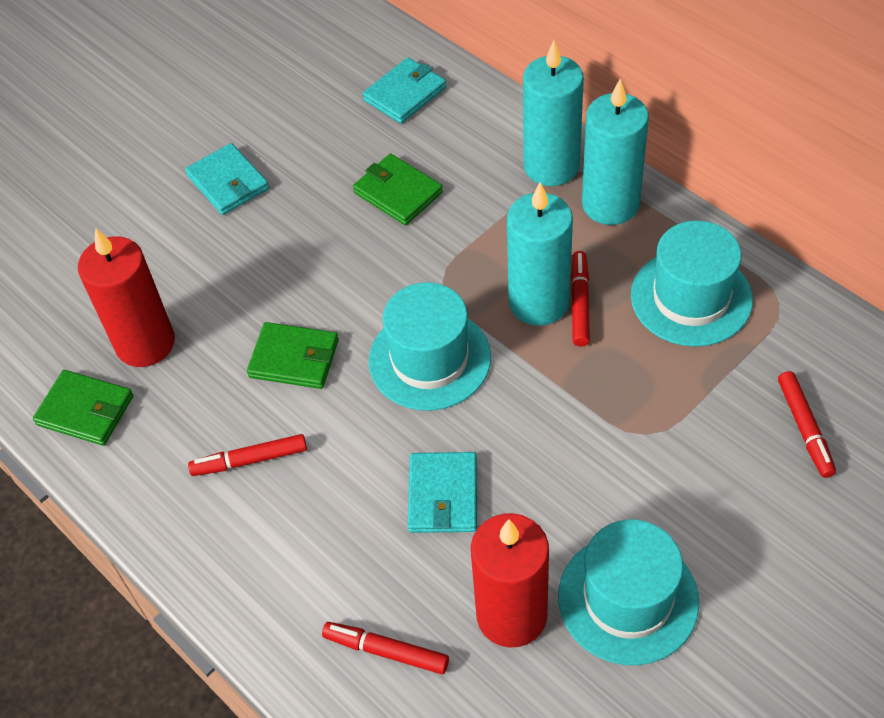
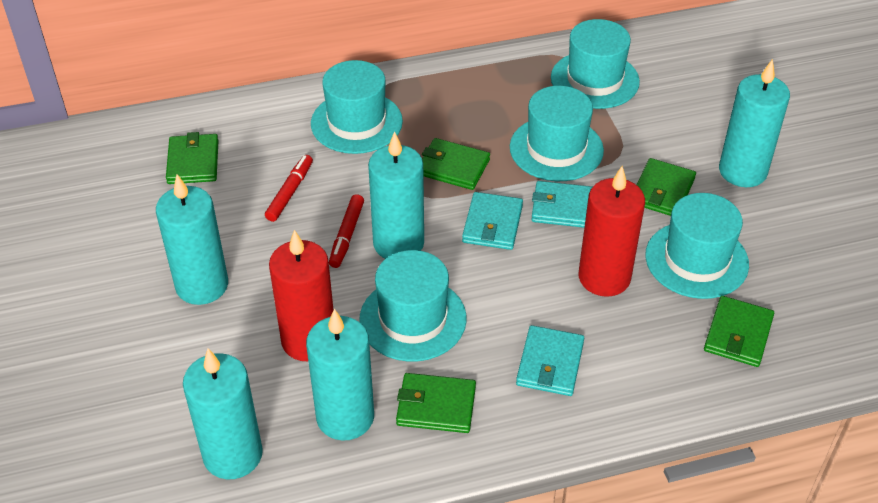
green wallet: [33,370,133,446] [247,322,339,389] [353,154,443,225] = 3 -> [166,132,219,184] [396,373,476,433] [422,138,490,190] [636,158,696,216] [704,296,774,367] = 5
red marker: [188,434,307,476] [322,622,449,674] [571,251,590,347] [778,371,836,478] = 4 -> [265,155,313,222] [329,194,364,268] = 2
turquoise candle: [507,182,573,326] [523,40,584,186] [582,79,649,225] = 3 -> [156,174,228,305] [183,348,263,479] [306,309,374,441] [368,131,424,259] [719,59,790,187] = 5
turquoise hat: [369,282,491,411] [558,520,699,665] [631,221,753,347] = 3 -> [311,60,403,154] [359,250,467,362] [510,86,604,181] [551,19,640,109] [645,193,749,299] = 5

